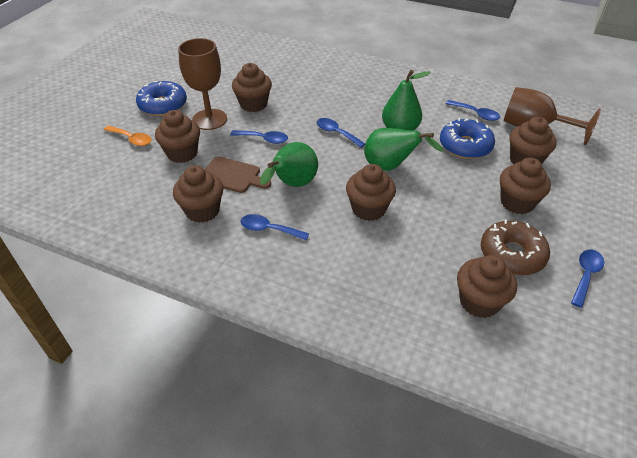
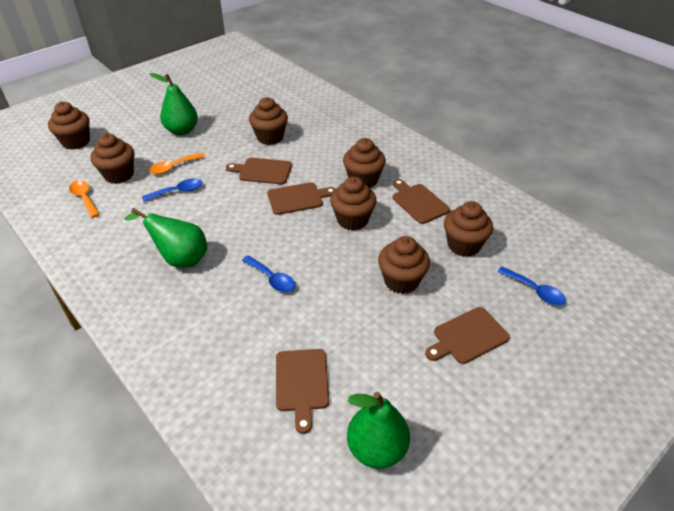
blue donut: [136,81,187,116] [440,118,495,159] = 2 -> none = 0
blue spoon: [230,130,288,144] [240,214,309,240] [317,118,365,148] [446,100,500,121] [571,249,604,308] = 5 -> [142,178,202,201] [242,255,295,292] [498,266,566,305] = 3
brown cutting board: [204,156,271,193] = 1 -> [226,158,292,184] [267,182,335,215] [276,349,329,434] [393,179,450,224] [425,307,510,364] = 5
brown donut: [481,220,550,275] = 1 -> none = 0
brown goblet: [178,38,227,130] [504,87,601,145] = 2 -> none = 0
orange spoon: [104,126,152,146] = 1 -> [69,180,100,218] [149,153,205,174] = 2

